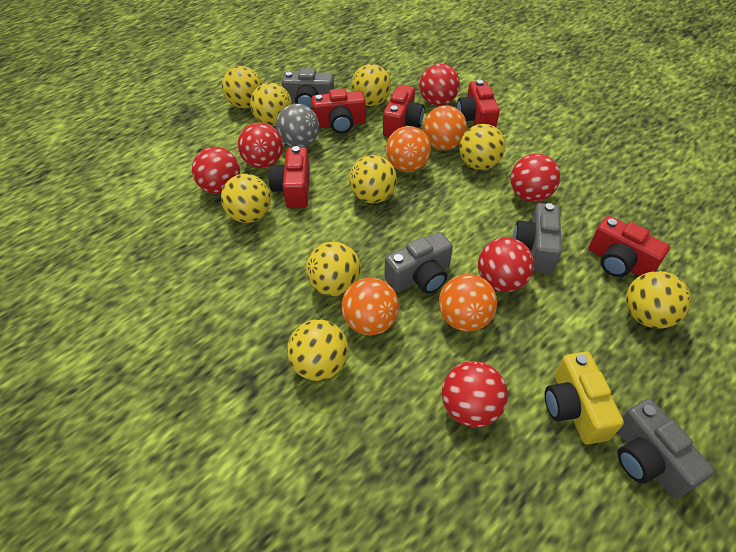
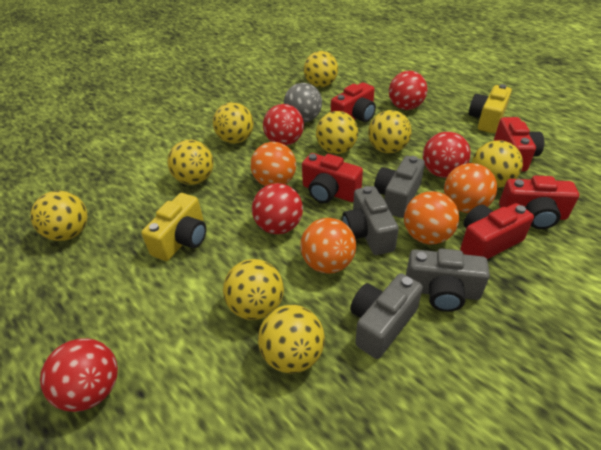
red ball: [192,147,240,194] [238,123,283,168] [419,64,460,106] [442,361,508,427] [478,238,534,292] [511,154,560,202] = 6 -> [40,338,118,412] [252,183,303,234] [263,104,304,146] [389,71,427,110] [423,132,471,178] = 5
yellow camera: [545,352,624,445] = 1 -> [141,193,206,261] [469,84,512,133] = 2

